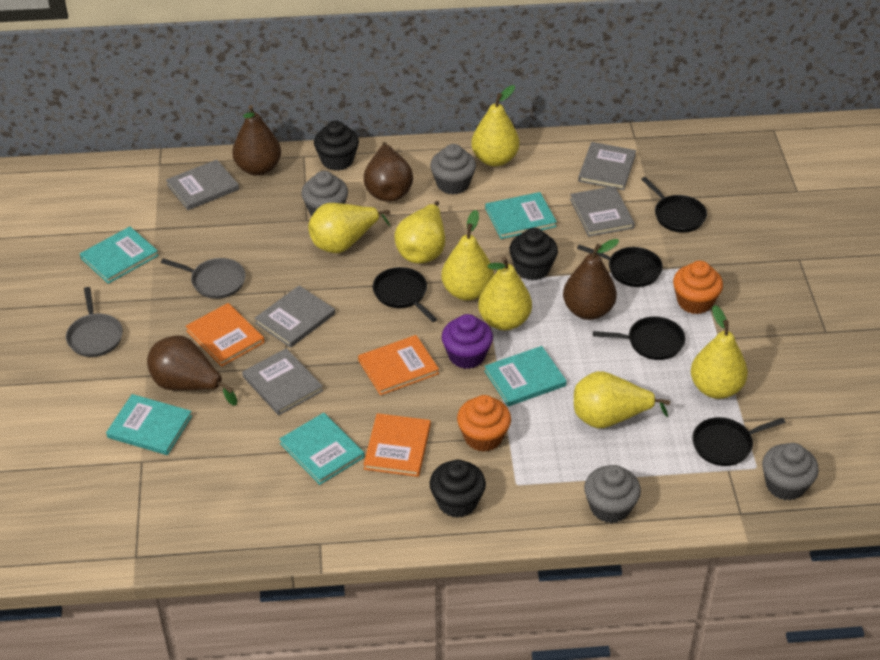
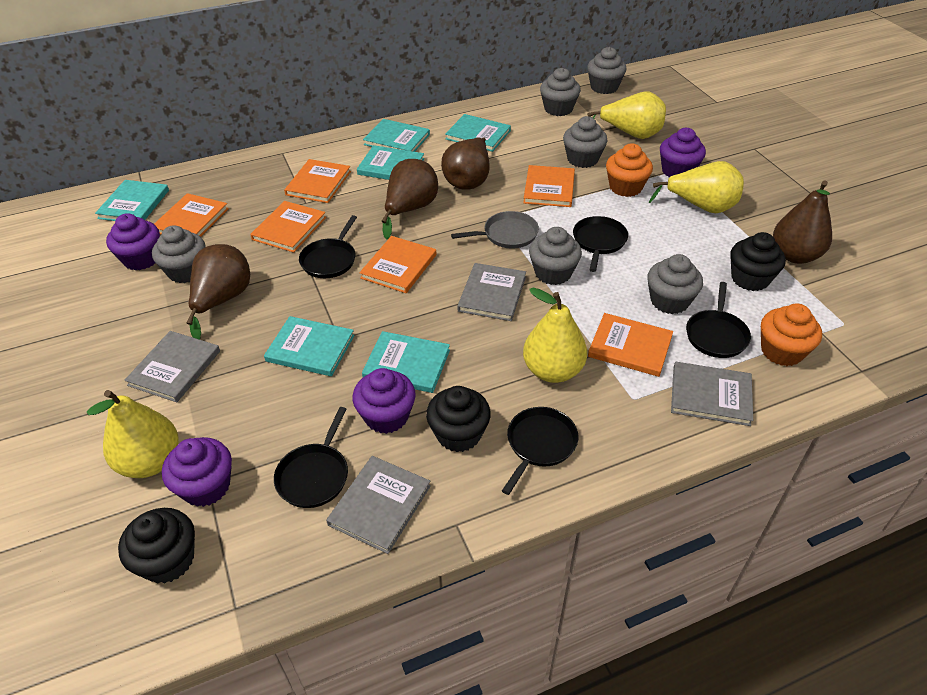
grey book: [166,160,239,210] [242,348,323,415] [254,285,335,348] [570,186,635,237] [578,142,636,190] = 5 -> [124,331,220,402] [326,456,431,554] [457,263,526,321] [671,362,753,426] = 4
grey cupcake: [301,171,348,216] [430,144,476,195] [584,465,641,523] [762,443,819,501] = 4 -> [152,225,206,283] [529,227,582,285] [540,68,581,116] [563,116,608,168] [587,47,627,94] [647,254,703,314] = 6
grey pan: [66,287,123,357] [161,258,246,299] = 2 -> [451,211,539,249] = 1
orange book: [185,303,265,367] [358,335,439,395] [363,413,431,477] = 3 -> [154,193,229,237] [250,201,326,252] [284,159,351,203] [359,236,436,293] [523,165,575,207] [588,313,673,377] = 6
purple cupcake: [442,314,493,369] = 1 -> [106,213,160,270] [162,437,232,507] [352,368,415,434] [660,128,706,177] = 4
turquoise book: [80,227,159,284] [106,394,192,455] [279,413,364,485] [484,346,567,406] [485,192,557,239] = 5 -> [95,180,169,221] [264,316,354,376] [357,145,424,180] [362,331,450,393] [363,119,430,152] [445,114,511,152] = 6
yellow pear: [308,203,390,253] [394,201,445,264] [441,210,494,301] [471,85,519,166] [478,257,532,330] [574,371,670,428] [691,305,748,399] = 7 -> [87,390,179,478] [523,288,587,383] [587,91,666,139] [649,161,744,213] = 4

